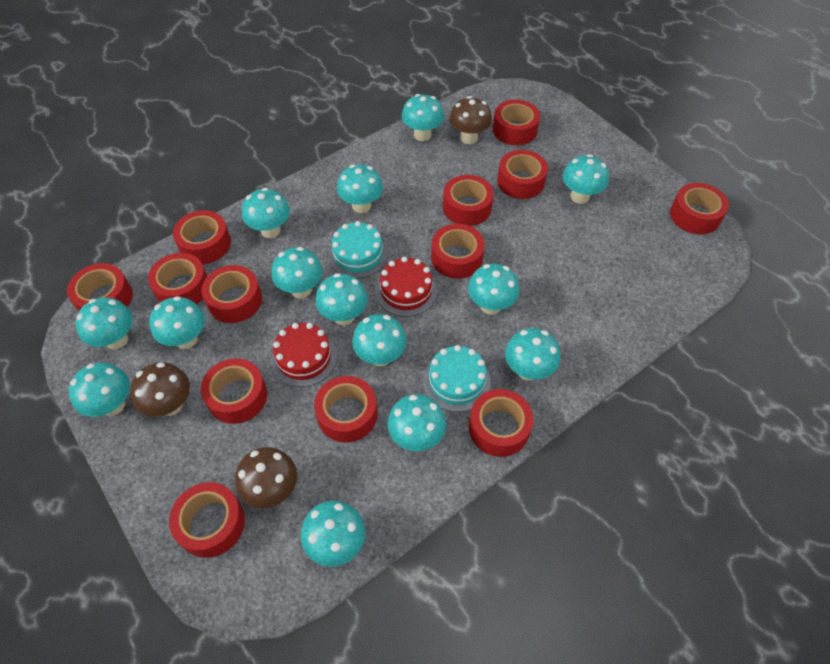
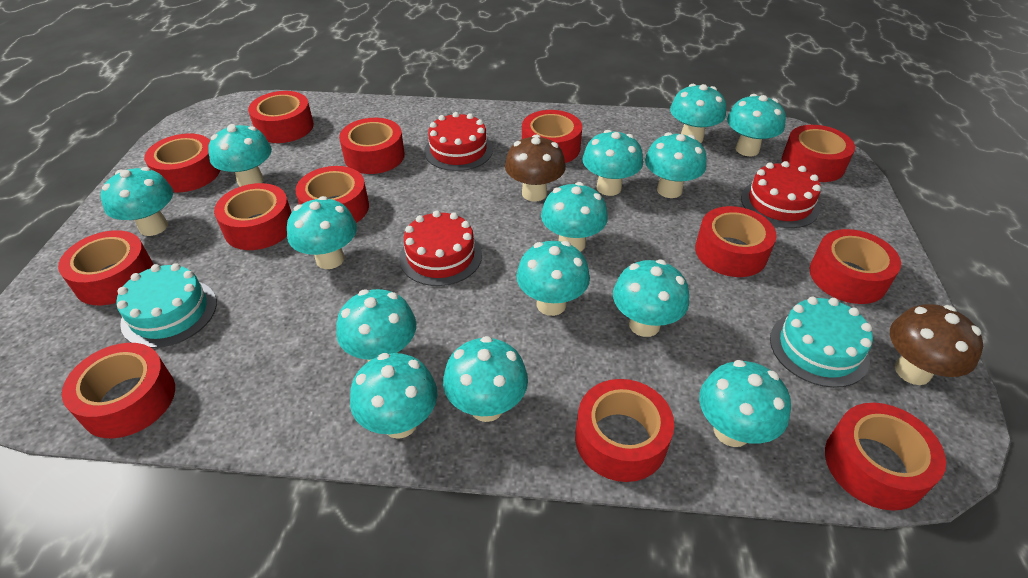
brown mushroom: [130,362,190,417] [235,447,297,508] [449,96,492,144] = 3 -> [505,134,566,202] [890,304,983,385] = 2
red cake: [271,323,337,387] [375,257,437,317] = 2 -> [399,210,482,286] [424,112,493,171] [741,161,821,228] = 3

